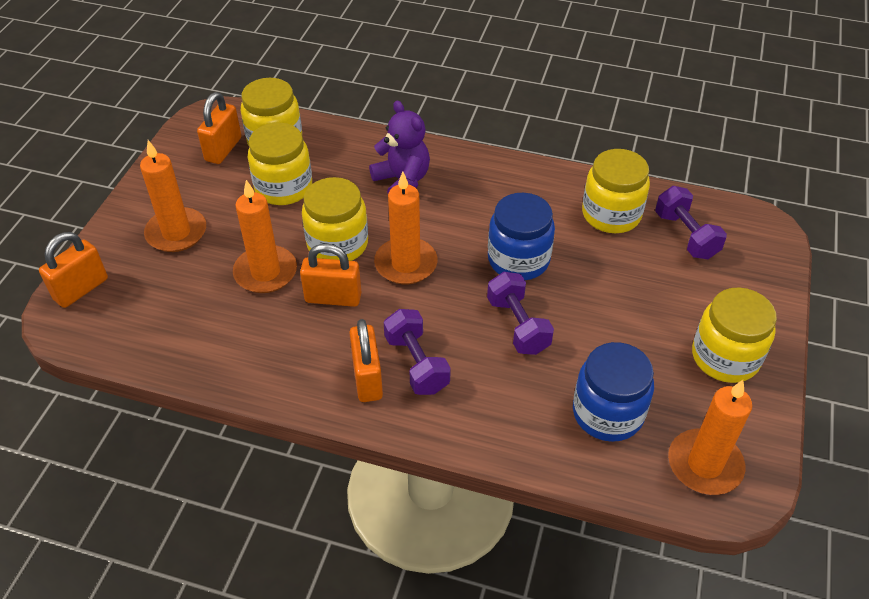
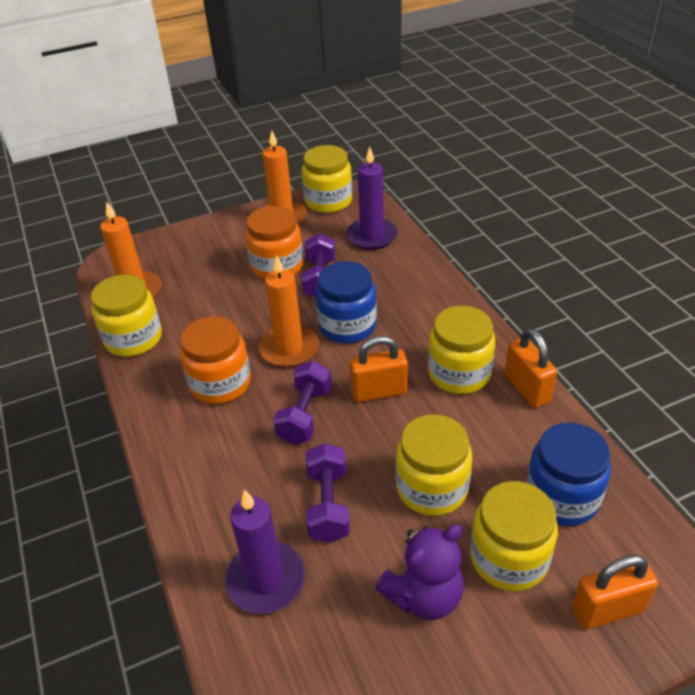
orange candle: [140,140,206,252] [233,180,297,293] [374,172,438,284] [668,380,752,495] = 4 -> [100,201,161,299] [259,255,319,367] [262,130,307,225] = 3
orange jar: none = 0 -> [180,316,251,404] [245,206,303,280] = 2
orange padlock: [39,232,108,308] [197,92,242,164] [300,243,362,307] [349,319,383,402] = 4 -> [349,336,408,402] [505,329,557,408] [571,555,658,629] = 3
purple candle: none = 0 -> [225,489,305,614] [346,146,398,250] = 2

